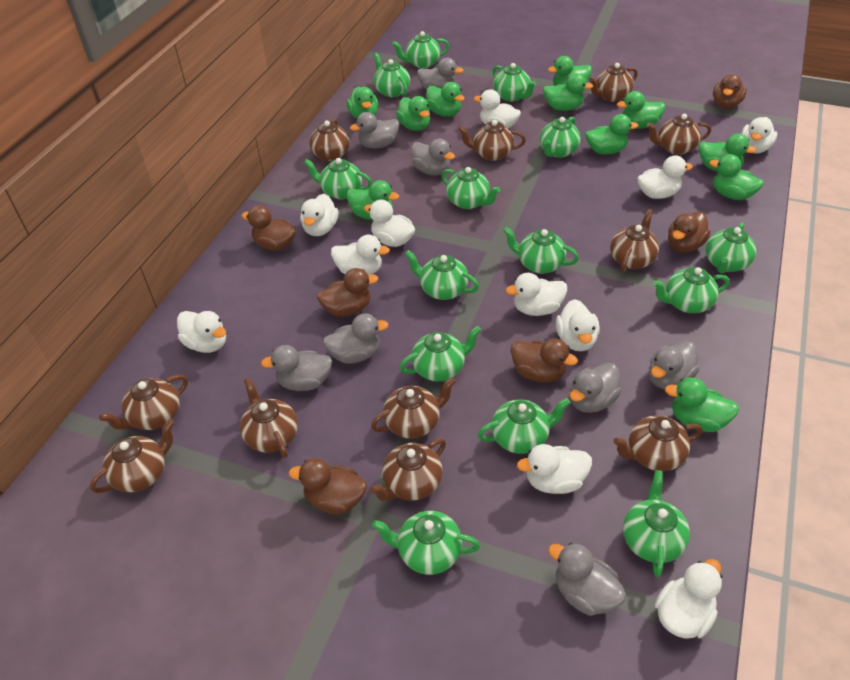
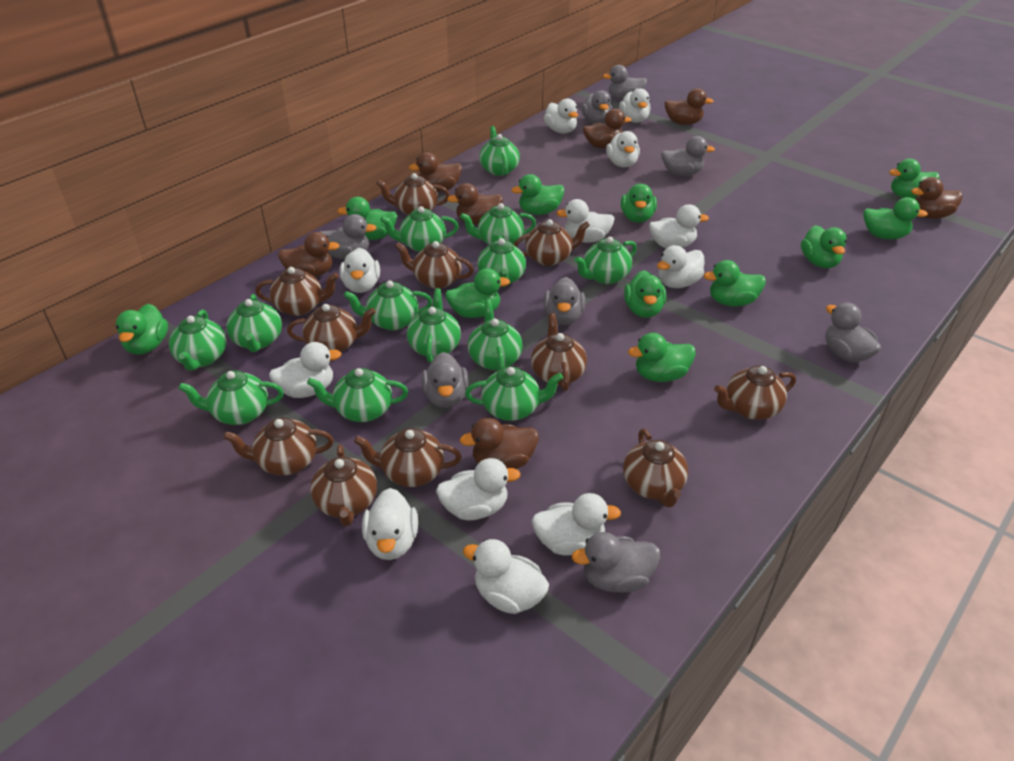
brown duck: [242,205,296,251] [289,458,367,514] [317,268,378,317] [511,338,578,383] [668,212,711,253] [713,74,747,109] = 6 -> [278,232,339,277] [409,152,462,192] [447,183,503,224] [460,418,539,469] [583,109,632,148] [665,88,714,125] [911,177,963,219] = 7
green teapot: [304,158,372,200] [372,511,480,575] [374,53,410,97] [392,31,449,68] [400,326,481,381] [405,250,479,300] [441,167,500,209] [478,398,571,454] [493,63,537,102] [503,227,579,274] [540,117,581,158] [623,470,690,577] [653,267,730,313] [706,223,757,273] = 14 -> [169,309,227,371] [178,371,284,425] [227,294,282,352] [307,368,408,422] [344,281,433,330] [380,206,459,252] [407,288,461,363] [460,203,536,245] [465,367,563,421] [468,300,523,371] [477,236,526,287] [479,126,520,176] [575,237,637,284] = 13
white duck: [177,311,226,353] [300,194,338,236] [331,235,390,275] [364,199,415,247] [474,89,521,129] [506,273,567,316] [517,444,592,494] [556,299,600,351] [637,155,693,199] [655,559,722,639] [741,117,777,154] = 11 -> [269,342,341,398] [340,248,380,293] [362,488,418,560] [436,458,521,520] [463,539,549,614] [532,493,621,555] [544,98,578,134] [556,199,615,243] [606,131,640,167] [619,88,651,123] [649,204,709,248] [657,245,705,288] = 12

